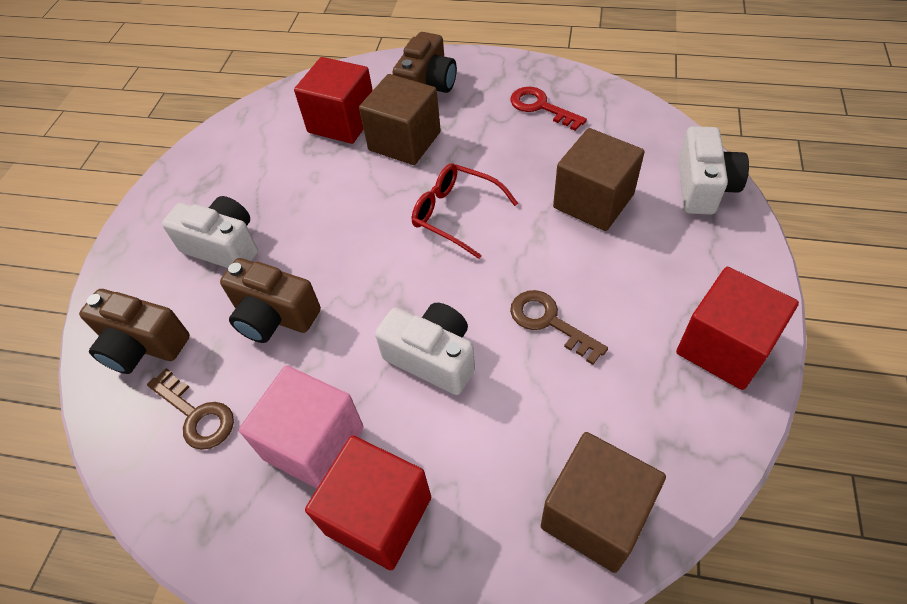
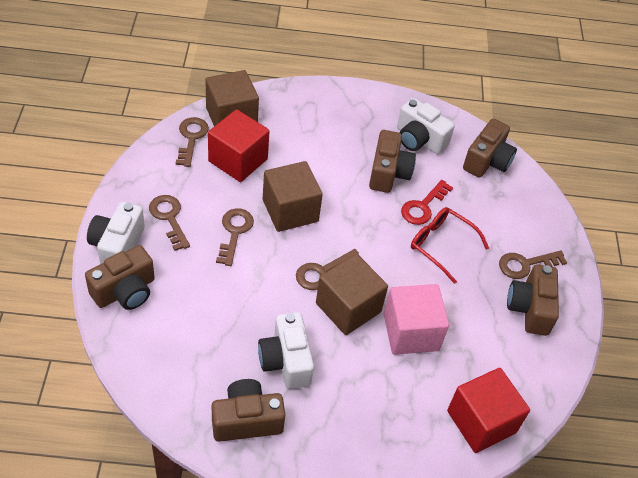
brown camera: [79,289,190,374] [220,258,321,343] [393,32,457,93] = 3 -> [85,245,155,310] [212,379,286,442] [369,130,416,193] [463,118,517,178] [507,264,559,336] = 5
brown key: [147,368,234,450] [510,290,608,365] = 2 -> [149,195,190,251] [176,117,209,167] [216,208,254,266] [296,249,359,290] [499,250,567,279] = 5
red cube: [294,57,373,144] [305,435,431,570] [676,267,799,390] = 3 -> [208,109,270,182] [447,368,530,453] = 2

